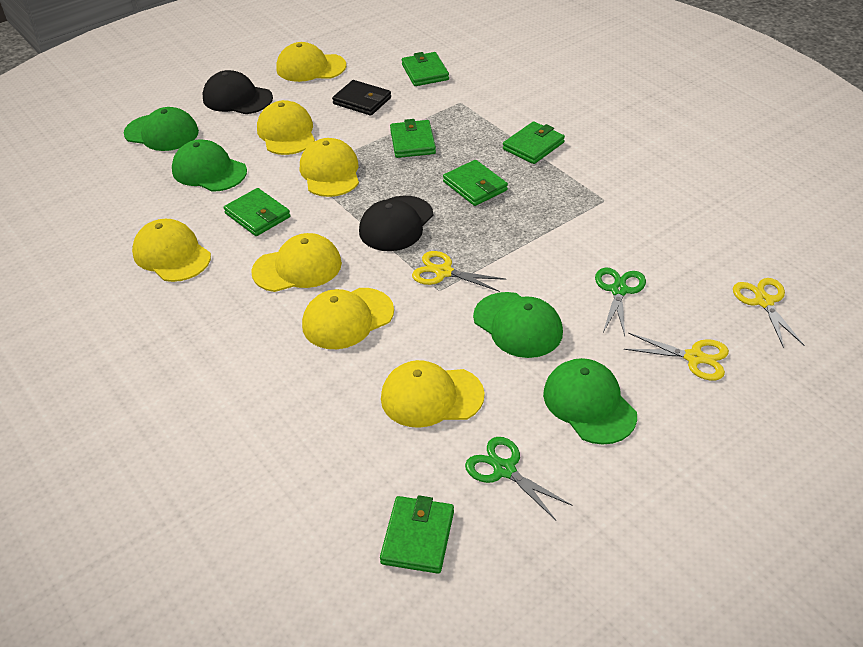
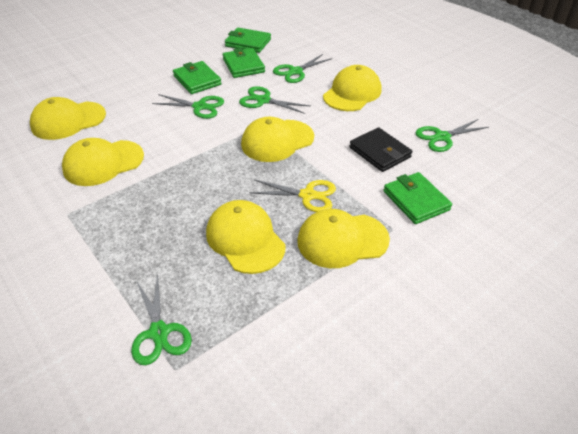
black cap: [202,70,273,114] [359,196,433,251] = 2 -> none = 0
green cap: [124,107,199,151] [172,139,247,192] [473,292,563,358] [543,358,637,445] = 4 -> none = 0
green scissors: [465,437,572,520] [595,268,646,336] = 2 -> [131,273,192,365] [152,94,224,119] [239,86,310,114] [273,54,333,83] [415,119,489,152] = 5
green wallet: [224,188,290,236] [380,495,454,574] [390,119,436,158] [402,52,449,86] [443,160,508,206] [503,121,565,164] = 6 -> [173,61,222,94] [223,48,265,78] [225,28,271,53] [383,172,452,224] = 4
yellow cap: [132,219,211,282] [251,233,342,292] [257,100,315,155] [276,42,346,82] [300,138,359,197] [302,288,394,349] [381,360,485,428] = 7 -> [30,97,106,140] [62,138,144,186] [206,200,286,274] [241,117,314,162] [297,209,390,268] [323,65,382,111] = 6
yellow scissors: [412,251,507,292] [624,333,729,381] [733,278,805,348] = 3 -> [249,180,336,212] = 1

